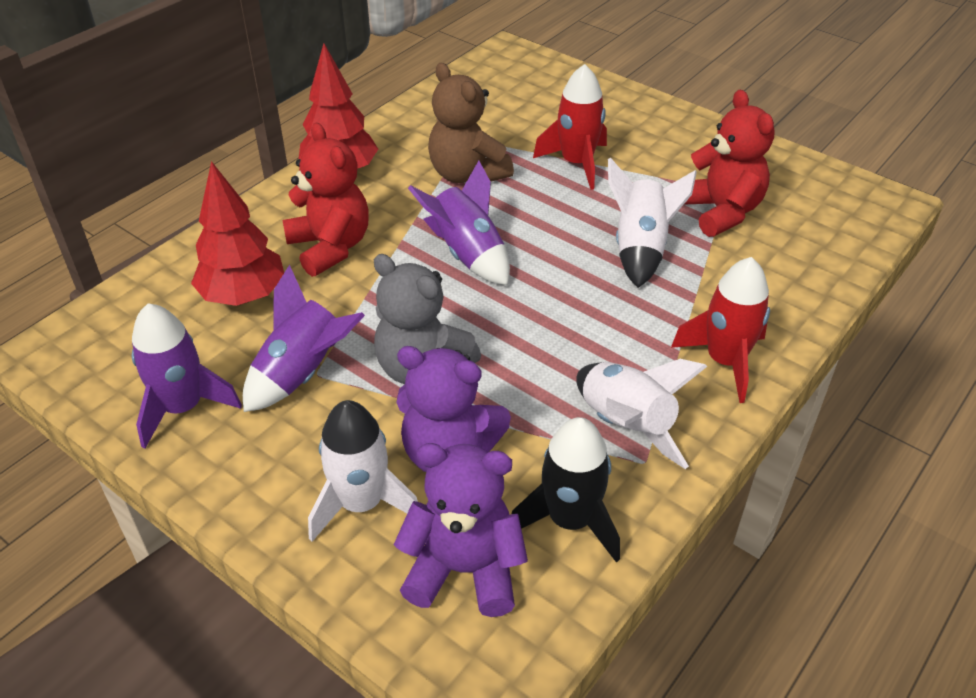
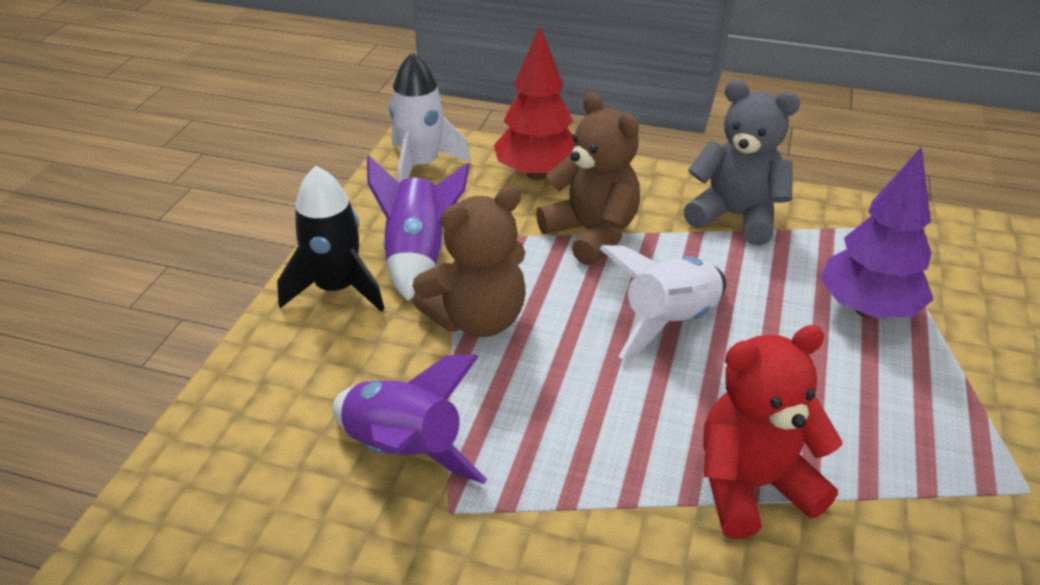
brown teddy bear: [428,63,514,183] = 1 -> [413,186,526,337] [536,92,640,265] = 2
purple rocket: [132,303,242,449] [243,265,365,412] [408,161,510,285] = 3 -> [332,355,487,484] [367,156,470,301] = 2
purple teddy bear: [394,443,528,617] [396,346,511,472] = 2 -> none = 0
purple tree: none = 0 -> [820,146,933,318] = 1
red rocket: [533,64,607,190] [671,257,770,403] = 2 -> none = 0
red teddy bear: [282,123,369,277] [684,90,775,237] = 2 -> [703,325,842,539] = 1
red tree: [191,161,284,306] [299,43,378,169] = 2 -> [494,26,574,180] = 1
white rocket: [308,400,418,542] [576,359,708,469] [608,158,697,288] = 3 -> [389,52,471,183] [599,245,727,359] = 2

